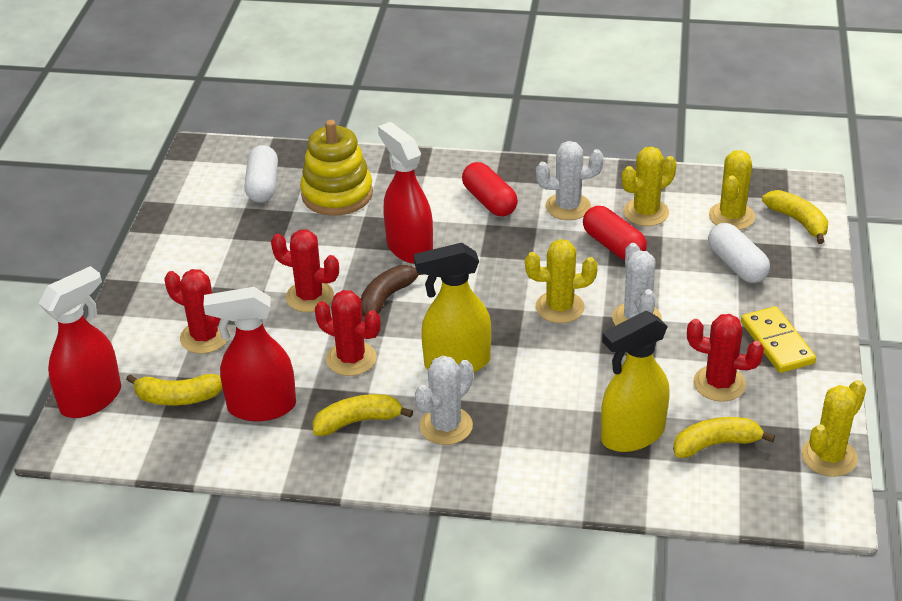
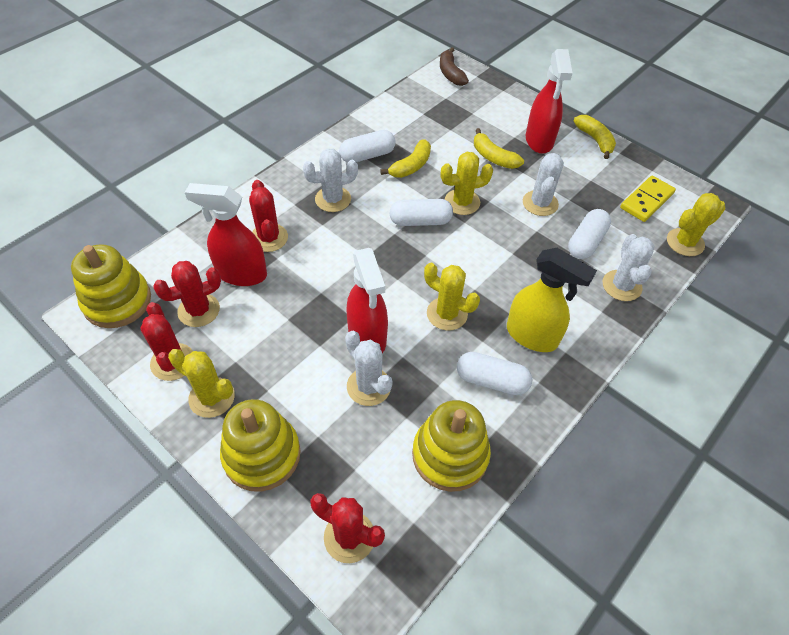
red capsule: [462,162,518,216] [583,206,647,260] = 2 -> none = 0
white cactus: [415,356,473,445] [536,141,604,220] [612,243,662,326] = 3 -> [303,148,358,212] [345,331,393,406] [523,153,564,216] [603,234,655,301] = 4
white capsule: [244,145,278,203] [708,223,770,283] = 2 -> [339,130,396,163] [390,199,453,226] [457,352,532,395] [568,209,611,259] = 4
yellow banana: [126,374,222,405] [313,394,413,436] [673,417,775,458] [762,190,828,244] = 4 -> [380,139,431,178] [474,128,524,169] [573,115,616,159] = 3
yellow spray bottle: [414,243,491,373] [601,311,670,452] = 2 -> [507,248,597,352] = 1
yellow stacking toy: [300,120,373,216] = 1 -> [71,244,151,328] [220,399,301,492] [412,400,491,492] = 3

